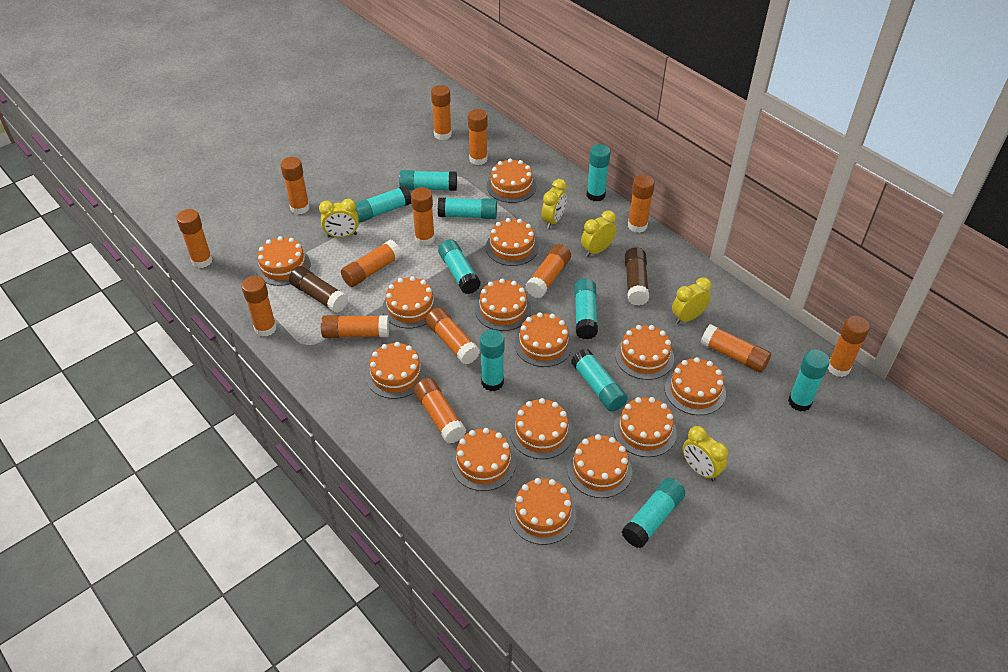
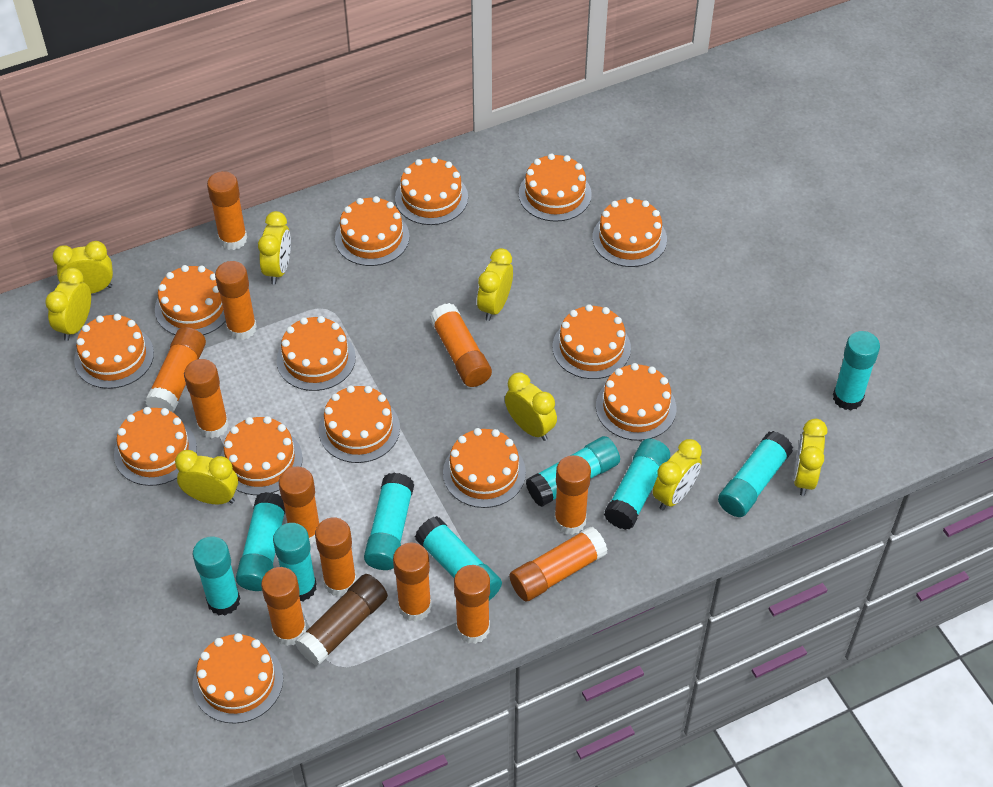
brown glue stick: [289,266,348,313] [625,247,649,306] = 2 -> [295,574,388,666] = 1
orange glue stick: [176,209,213,268] [242,276,277,337] [280,157,310,214] [321,315,389,338] [341,240,401,287] [411,187,435,246] [414,378,466,444] [426,307,480,365] [431,85,452,140] [468,109,488,165] [525,244,571,298] [628,175,655,233] [701,325,771,373] [828,316,870,377] = 14 -> [145,327,206,412] [184,359,229,438] [207,171,247,250] [215,261,257,340] [261,567,306,646] [279,466,320,545] [315,518,357,597] [393,543,432,622] [430,303,492,387] [454,565,490,644] [509,526,608,601] [554,455,591,535] = 12
turquoise glue stick: [355,185,411,222] [399,170,457,191] [438,197,497,219] [438,239,481,294] [480,330,505,391] [571,349,628,412] [574,278,598,340] [586,144,611,202] [622,478,686,548] [788,350,830,412] = 10 -> [193,536,240,615] [236,492,285,591] [273,523,317,601] [364,473,414,570] [415,516,502,600] [526,436,620,507] [604,439,670,530] [718,431,793,517] [833,331,880,410] = 9
yellow clock: [319,199,359,238] [542,179,567,229] [581,210,616,257] [672,277,712,324] [682,426,728,481] = 5 -> [45,268,91,341] [52,241,113,294] [175,450,238,504] [258,211,291,284] [477,248,513,321] [505,373,557,441] [653,439,702,510] [794,419,827,496] = 8

